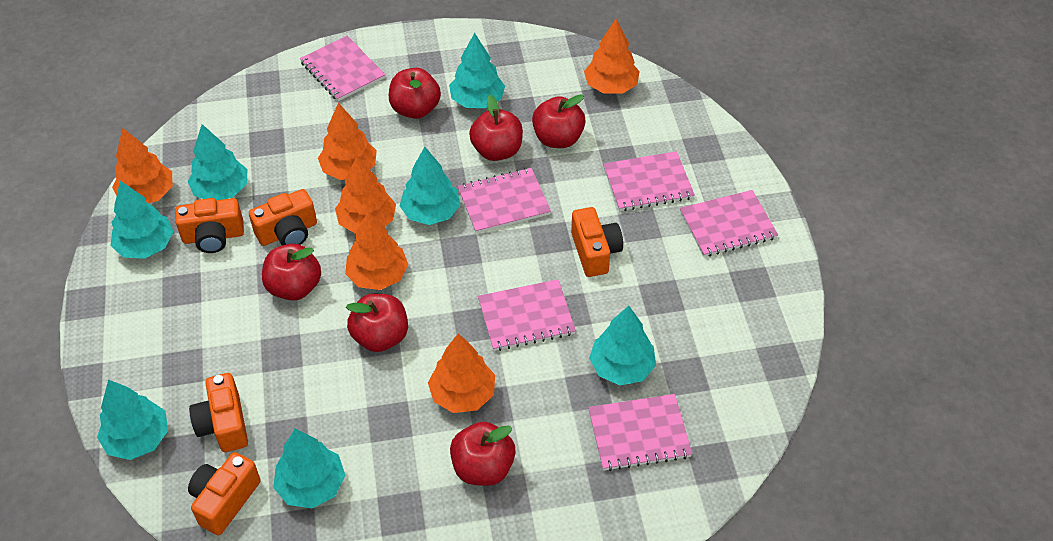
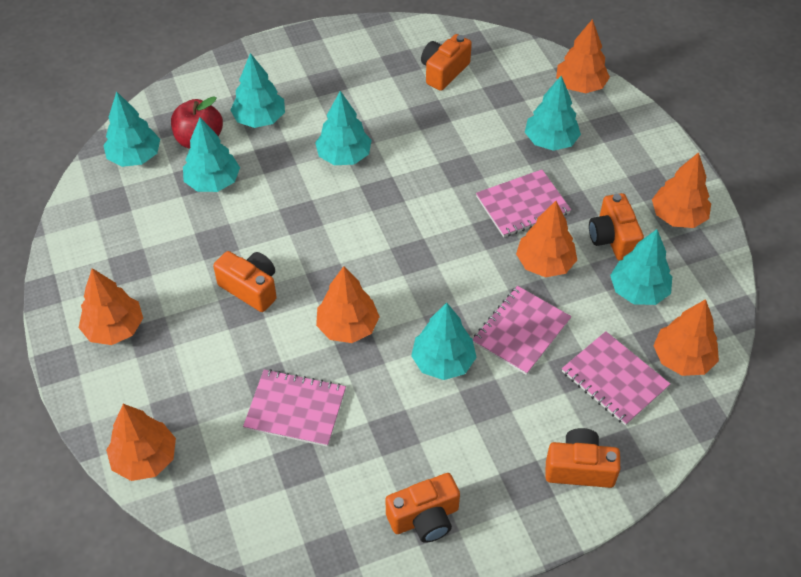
orange tree: [112,128,173,203] [318,103,377,180] [335,156,396,234] [345,212,409,290] [428,333,495,413] [584,19,640,94] = 6 -> [79,268,143,345] [106,404,176,481] [316,266,380,343] [516,201,577,278] [556,19,610,93] [652,152,711,228] [653,299,719,376] = 7
pink notebook: [300,36,386,101] [458,168,551,233] [478,279,576,351] [588,394,692,471] [603,151,695,211] [680,190,778,257] = 6 -> [243,369,346,447] [473,286,572,375] [476,170,571,237] [562,331,670,426] = 4
red apple: [262,244,321,301] [346,294,408,352] [389,68,441,119] [450,422,515,486] [469,95,523,161] [532,94,586,148] = 6 -> [171,96,223,149] = 1

